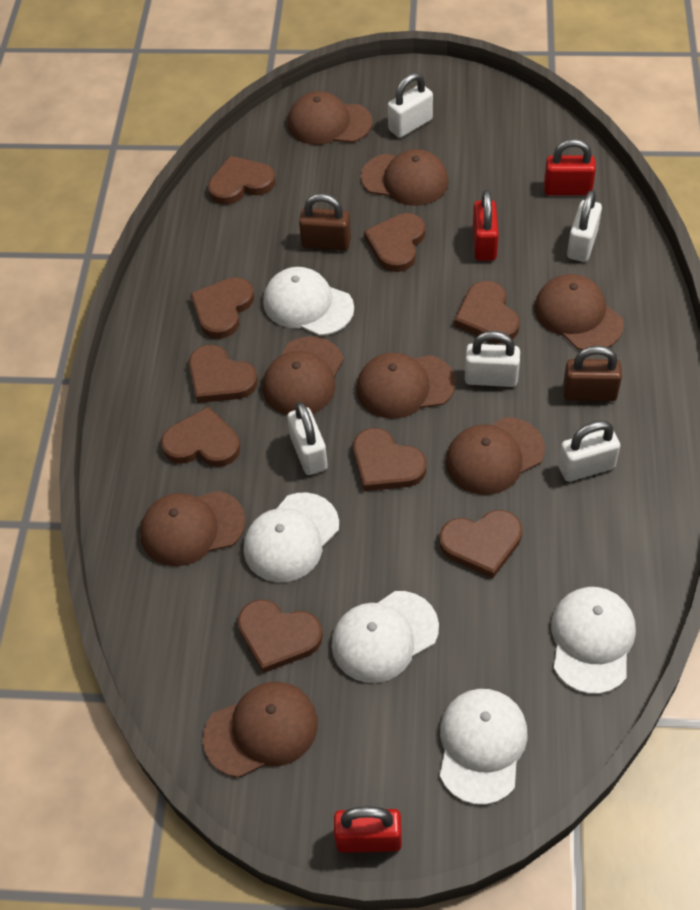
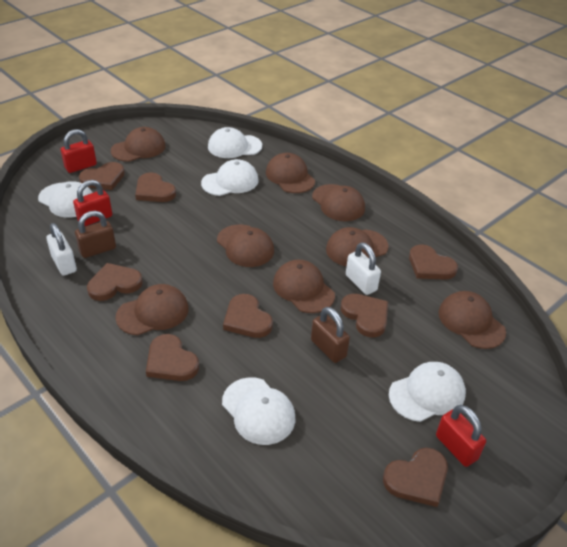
brown heart: [161,406,240,467] [189,345,258,403] [190,277,254,339] [208,156,276,205] [238,600,323,673] [353,428,426,491] [364,213,425,272] [439,510,522,578] [454,281,520,343] = 9 -> [79,162,125,190] [87,263,143,301] [135,172,176,202] [146,334,199,381] [223,294,273,338] [341,294,388,337] [383,448,448,507] [409,244,458,280] = 8
white padlock: [287,402,328,475] [388,73,433,138] [465,331,520,387] [558,420,620,482] [567,190,602,262] = 5 -> [46,223,77,276] [346,242,381,295] = 2

